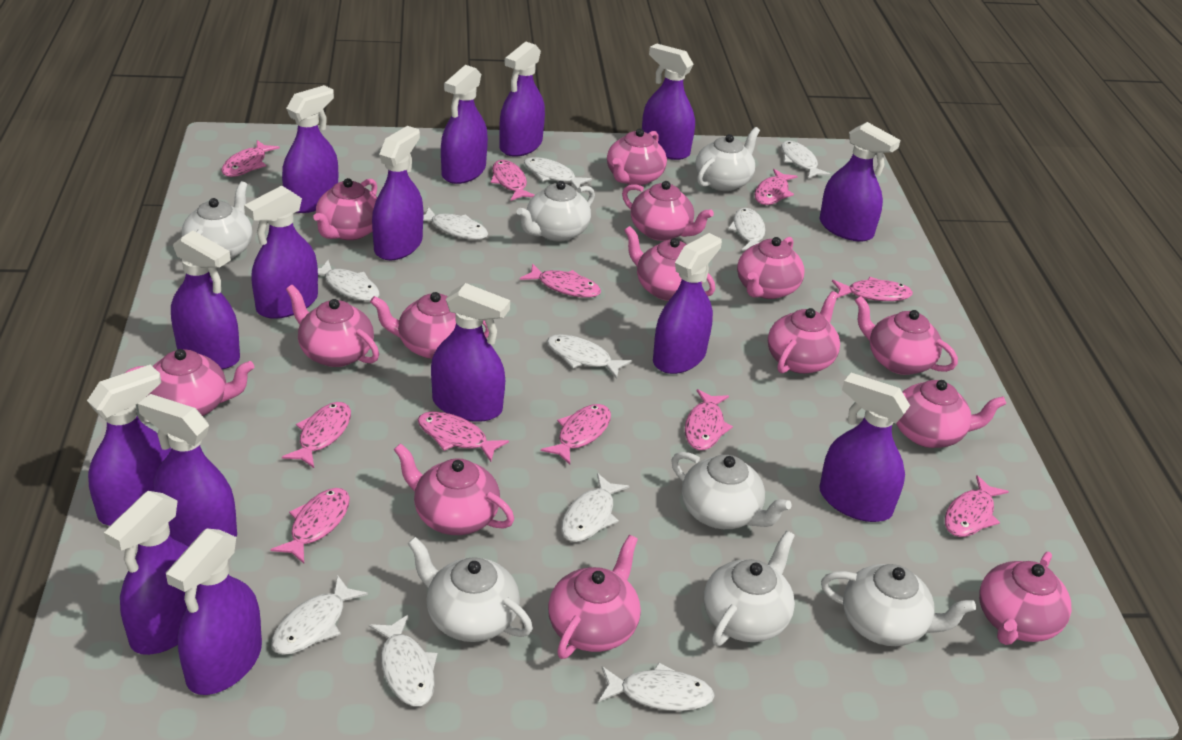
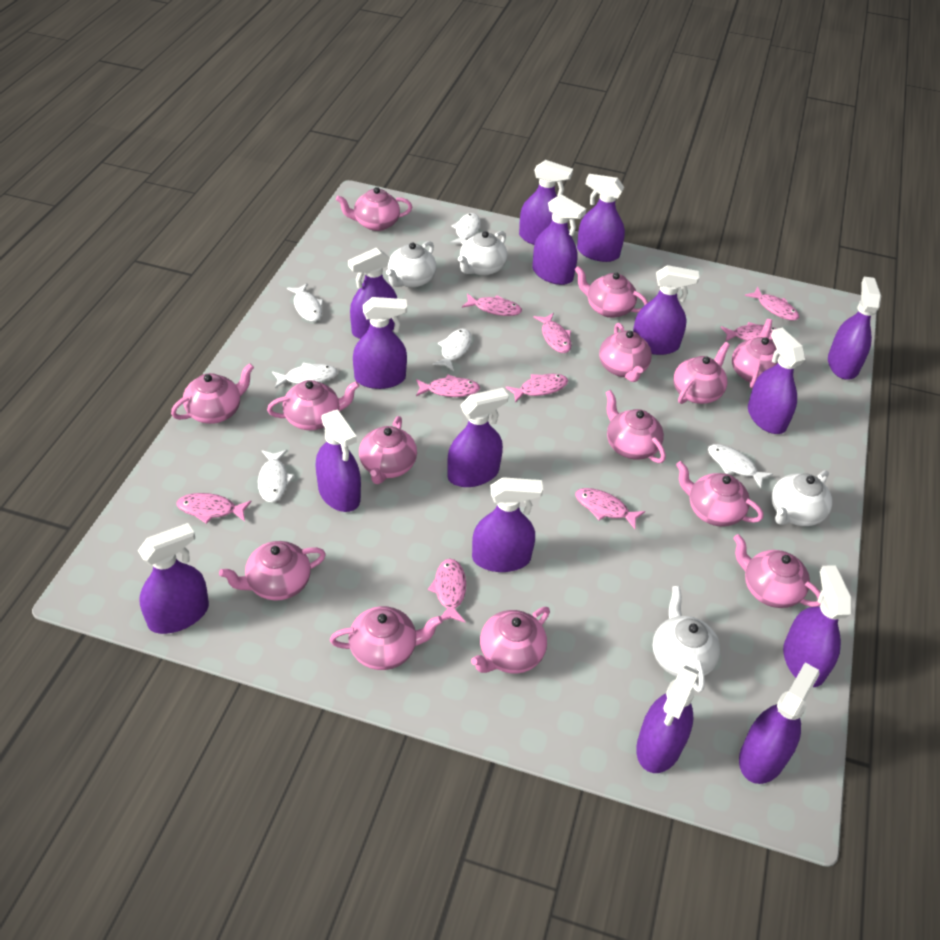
pink fish: [221,140,280,177] [270,488,350,564] [282,402,351,468] [418,411,509,462] [491,160,534,201] [520,263,601,298] [541,404,611,465] [685,389,733,450] [754,169,798,205] [832,277,913,301] [945,475,1009,537] = 11 -> [177,493,252,524] [416,375,480,397] [428,559,466,622] [462,293,522,316] [505,374,568,403] [533,313,571,353] [575,488,645,529] [721,322,776,342] [745,287,799,321] = 9
white fish: [271,575,368,655] [318,260,380,301] [369,615,438,706] [423,207,488,240] [524,157,592,190] [547,334,632,379] [561,473,629,542] [599,662,715,711] [728,208,765,251] [781,141,831,179] = 10 -> [258,450,294,502] [272,362,338,388] [287,283,323,322] [432,329,472,371] [450,213,480,244] [708,444,773,488] = 6
white teapot: [182,181,253,259] [408,537,533,642] [517,181,595,242] [671,452,792,529] [695,127,760,191] [704,531,795,646] [821,564,976,646] = 7 -> [386,241,436,288] [458,231,508,276] [653,586,720,693] [772,470,832,526] = 4

